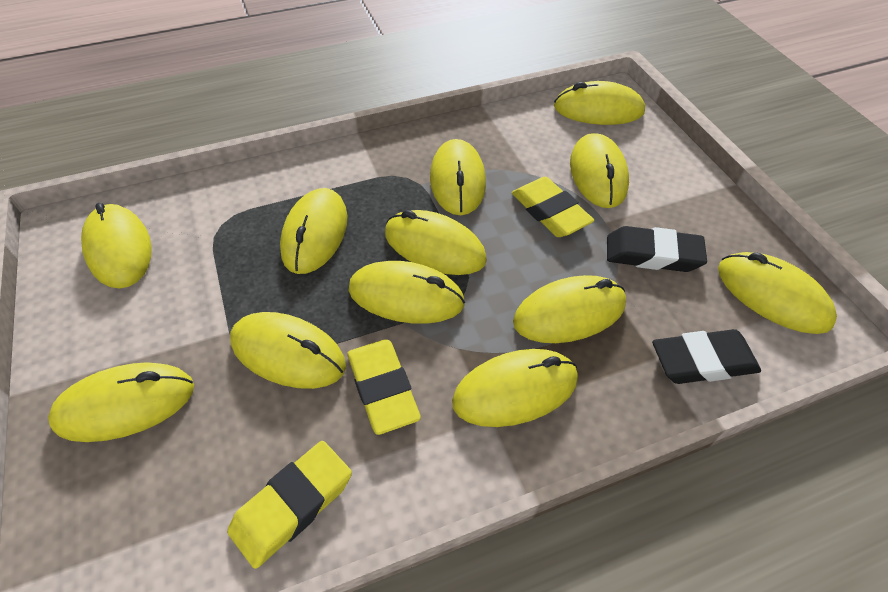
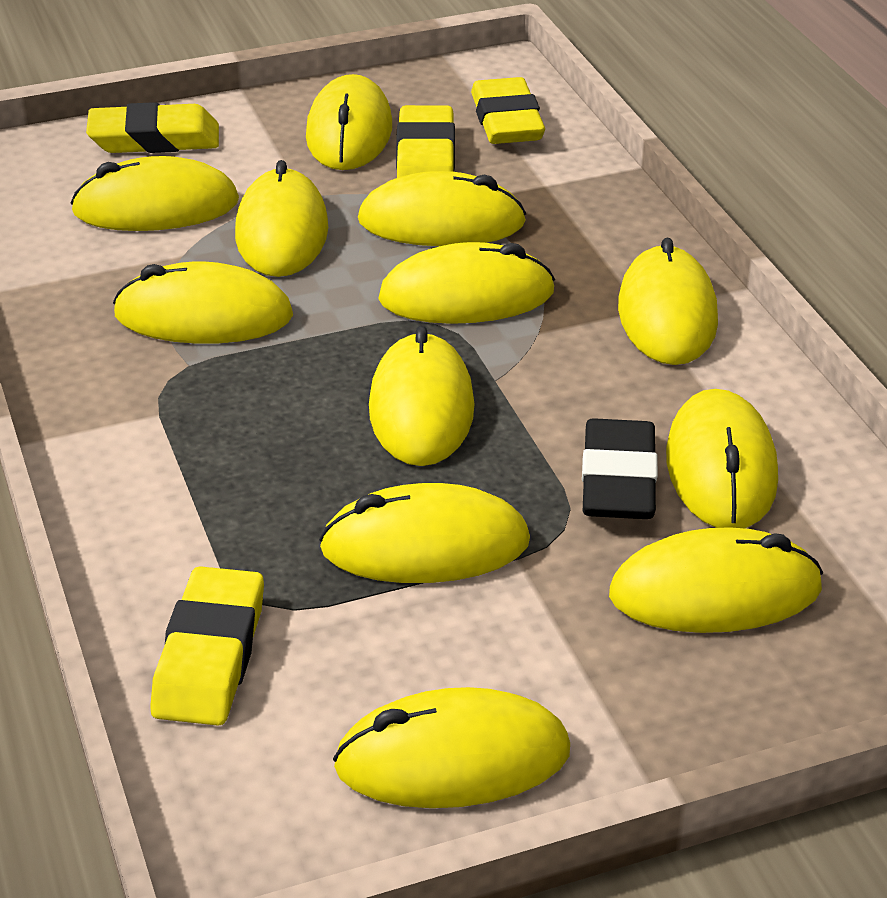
black eraser: [607,226,707,272] [652,329,761,384] = 2 -> [582,418,658,519] = 1
yellow eraser: [227,441,352,569] [347,339,421,435] [512,177,594,237] = 3 -> [86,102,219,153] [150,566,264,726] [396,105,455,178] [471,77,545,144] = 4

